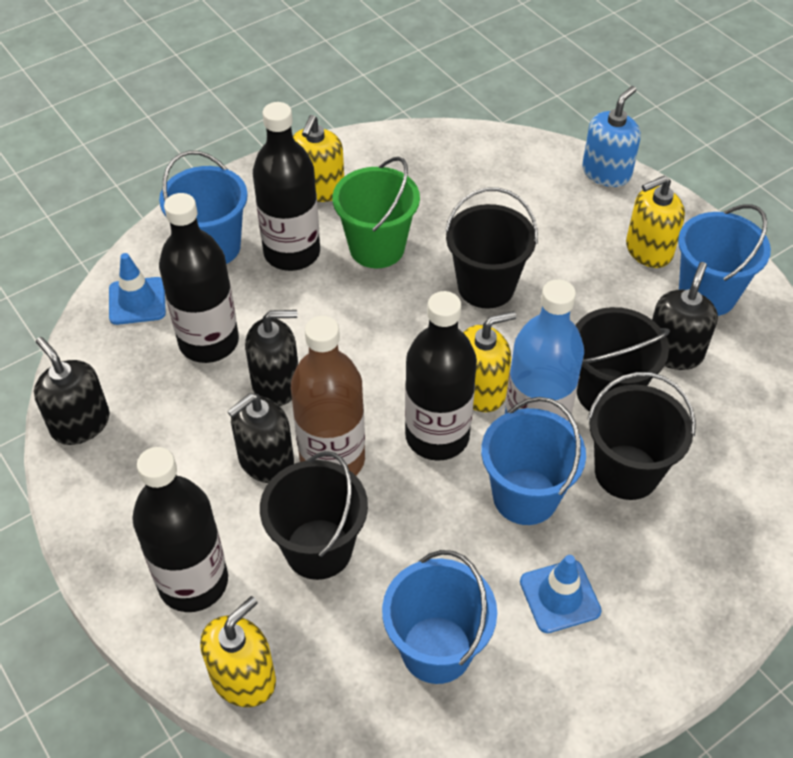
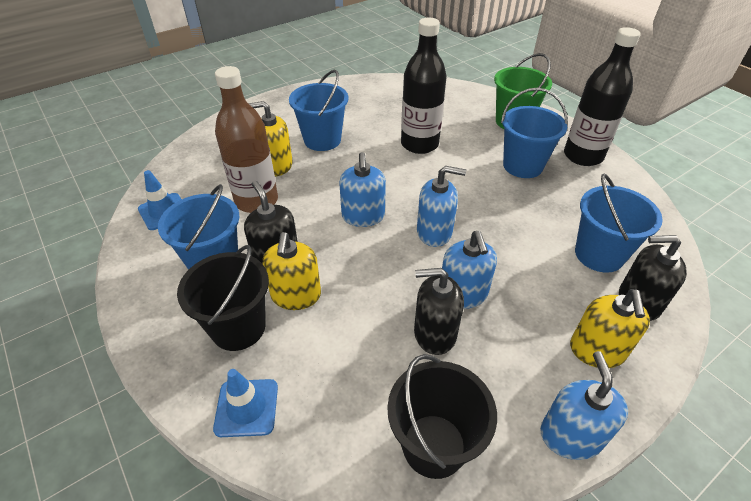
black bottle: [132,447,228,612] [159,193,239,363] [253,102,320,271] [405,291,477,461] = 4 -> [401,18,447,154] [564,27,641,166] = 2
black bucket: [260,451,368,580] [445,187,538,309] [575,307,670,412] [587,372,696,500] = 4 -> [177,245,269,351] [387,354,497,479] = 2
black soap dispenser: [34,337,110,445] [227,393,294,483] [245,310,298,406] [652,262,718,370] = 4 -> [244,181,298,264] [414,268,464,355] [619,235,687,321] = 3
blue bottle: [505,279,584,422] = 1 -> none = 0
blue soap dispenser: [582,86,641,187] = 1 -> [339,152,386,227] [417,166,466,247] [442,231,497,309] [540,351,628,460] = 4
yellow soap dispenser: [200,596,276,707] [293,115,344,202] [463,311,516,412] [626,175,685,268] = 4 -> [248,101,293,176] [263,232,321,310] [570,289,650,368] = 3

